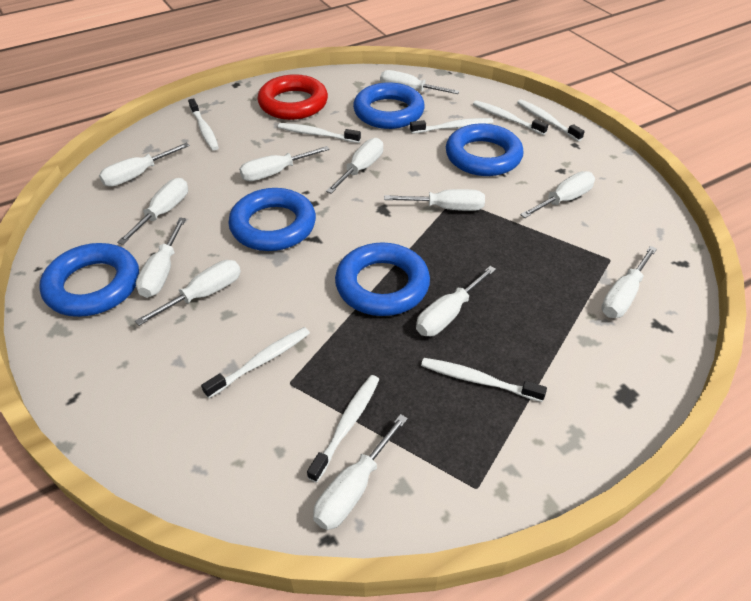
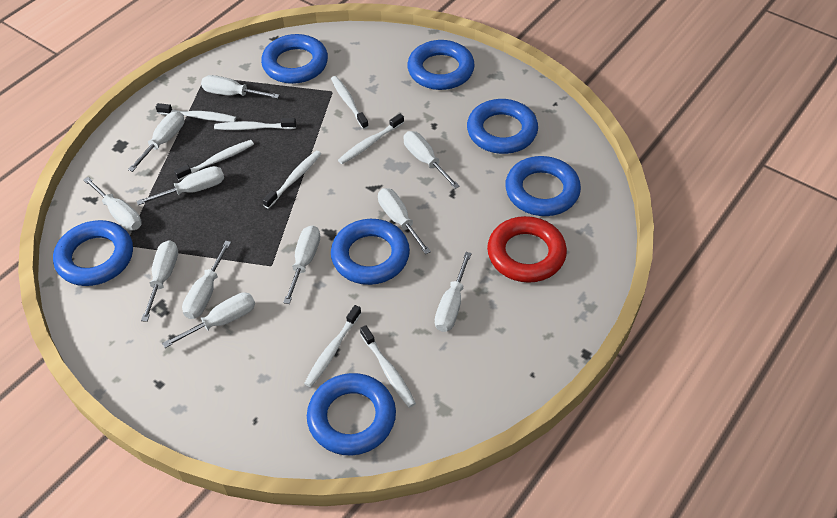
blue ring: [39,243,139,317] [228,188,316,251] [335,242,430,316] [353,82,425,129] [446,124,524,176] = 5 -> [53,220,133,286] [261,34,328,84] [307,373,396,455] [331,219,410,285] [407,40,475,90] [467,99,538,154] [505,156,581,216] = 7
white screwdriver: [99,143,190,187] [117,178,188,245] [135,260,241,326] [136,218,186,298] [239,146,330,181] [313,414,408,530] [326,138,383,194] [380,70,460,94] [384,189,485,211] [416,266,496,336] [520,171,595,218] [601,246,657,318] = 12 -> [84,177,142,231] [128,111,184,172] [137,166,224,205] [141,240,178,322] [162,292,255,348] [182,241,231,319] [201,75,279,99] [283,225,320,304] [378,188,431,254] [404,131,460,189] [435,252,472,332] = 11

